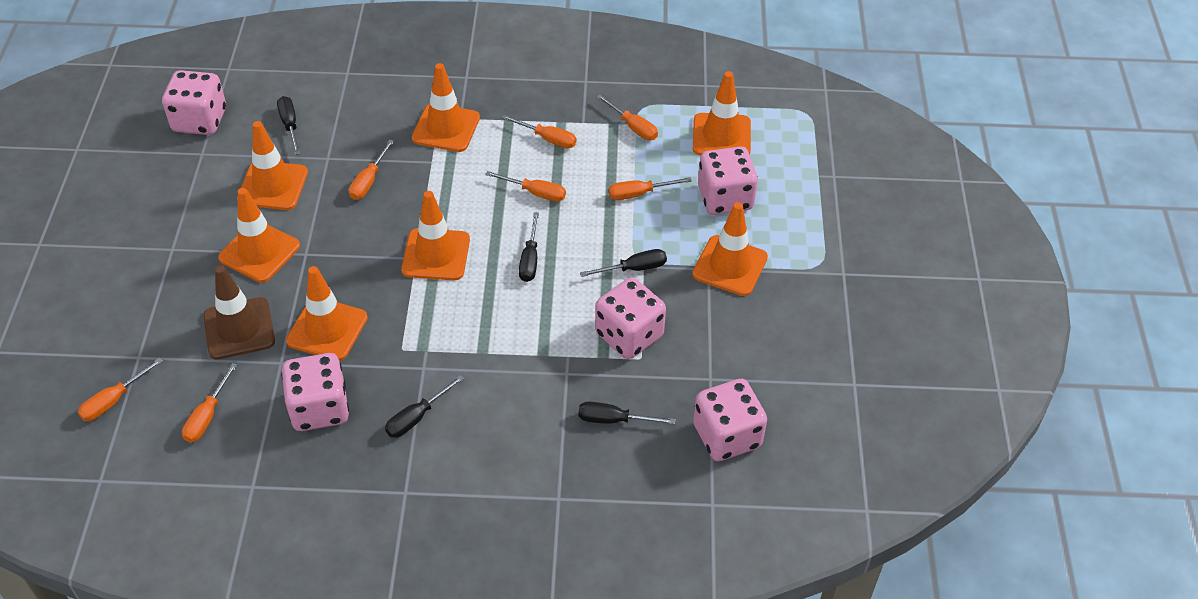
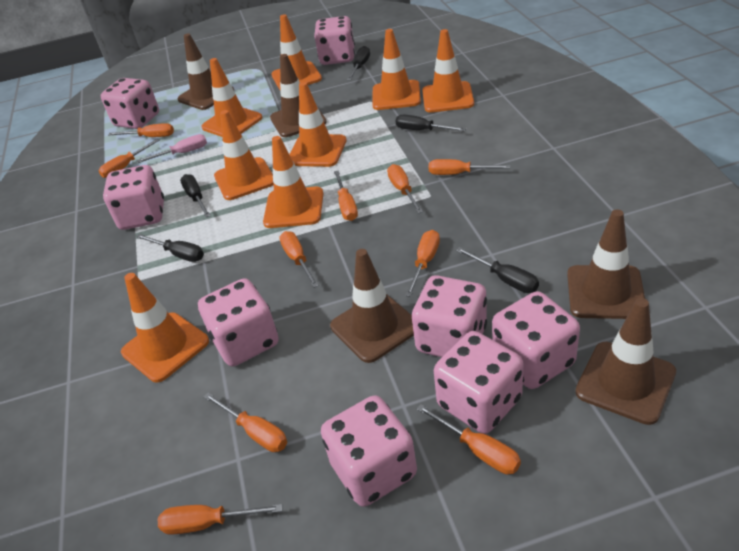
brown traffic cone: [203,265,275,359] = 1 -> [177,33,234,110] [270,54,327,137] [330,249,414,363] [567,209,645,319] [575,298,676,425] = 5
orange screwdriver: [78,357,163,421] [182,363,238,442] [349,140,394,200] [485,171,566,202] [502,115,577,148] [596,94,658,140] [609,177,692,200] = 7 -> [99,138,160,178] [108,123,174,137] [158,504,282,535] [203,392,287,452] [279,231,319,288] [334,170,358,221] [387,164,423,214] [405,230,440,297] [417,404,521,474] [429,159,510,175] = 10
orange traffic cone: [218,188,300,283] [237,121,308,210] [286,266,368,361] [401,191,470,280] [412,63,480,152] [692,202,768,296] [693,71,751,155] = 7 -> [121,273,209,382] [201,58,262,137] [214,110,274,200] [263,136,323,228] [271,14,322,90] [289,82,346,167] [372,29,421,110] [422,29,474,113] = 8
pink dice: [162,70,226,135] [281,353,349,431] [595,277,666,359] [693,379,767,461] [698,147,758,215] = 5 -> [101,78,159,129] [103,165,164,230] [198,278,279,366] [314,16,355,65] [321,395,417,507] [412,275,487,357] [434,331,524,434] [492,291,580,389] = 8
pink screwdriver: none = 0 -> [137,134,207,163] = 1

